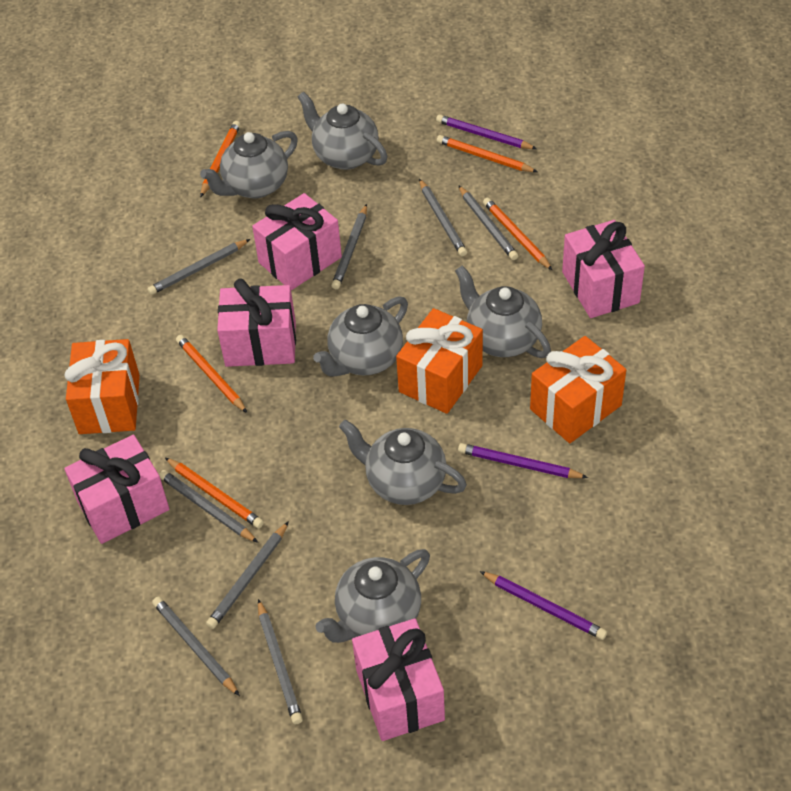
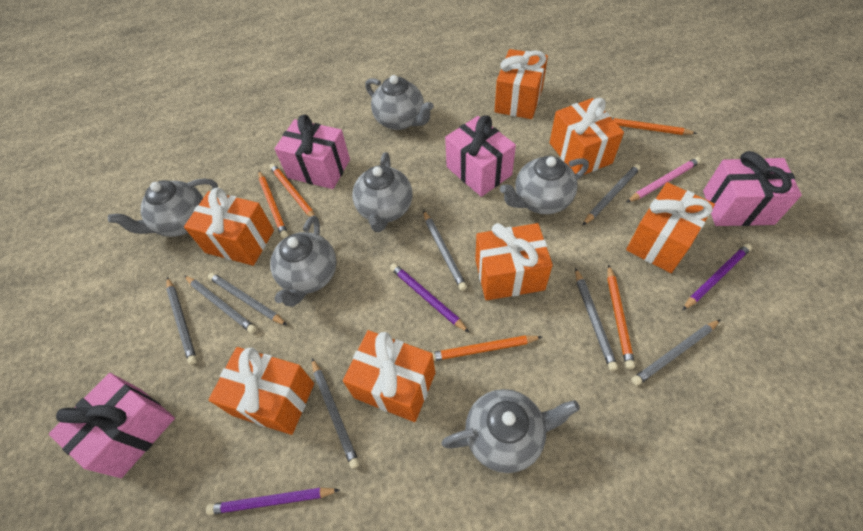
orange gift: [64,339,140,434] [396,308,483,414] [530,336,626,443] = 3 -> [184,187,274,266] [209,347,314,435] [343,330,435,422] [475,223,553,301] [495,49,548,119] [549,98,624,175] [626,182,715,273] = 7
pink gift: [64,435,169,544] [217,278,296,367] [252,193,342,290] [352,618,445,741] [562,220,645,318] = 5 -> [49,373,175,478] [274,114,350,189] [445,115,516,197] [703,151,802,226] = 4
pink pencil: none = 0 -> [626,157,701,203] = 1

